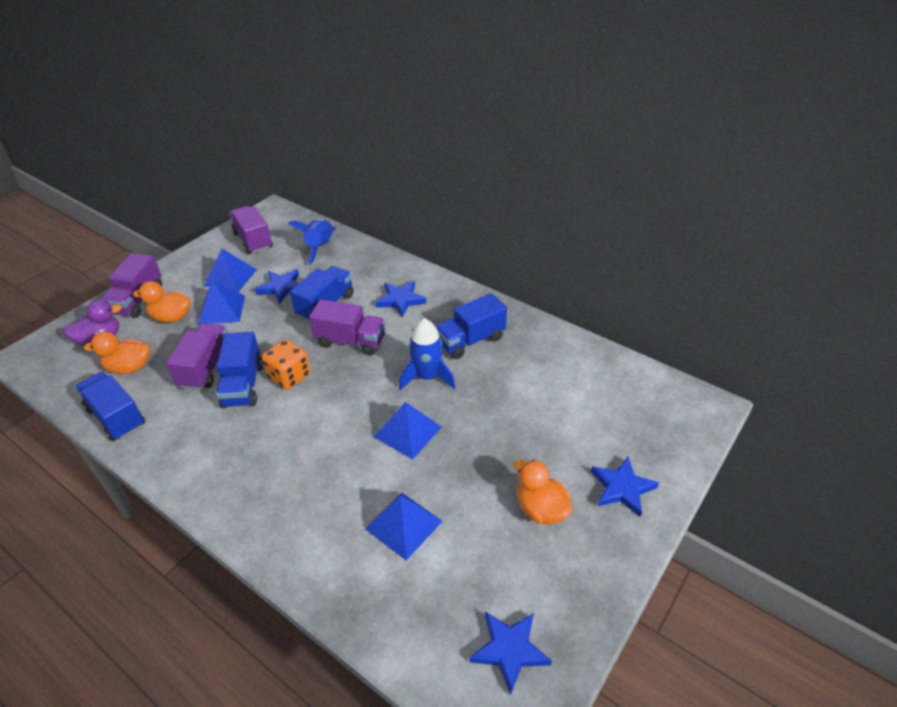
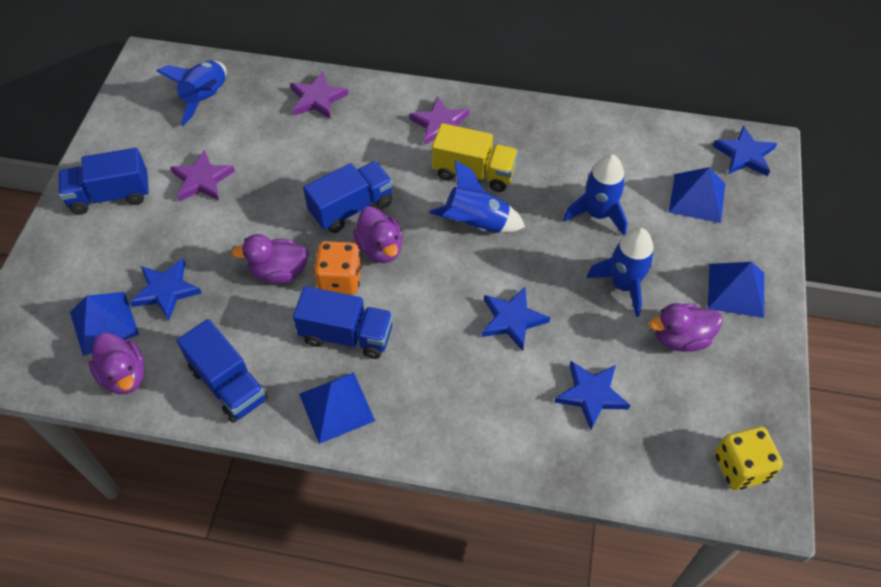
blue rocket: [288,218,336,265] [399,318,456,390] = 2 -> [156,61,227,126] [429,160,525,233] [563,154,628,236] [586,228,654,317] = 4
orange duck: [84,332,150,374] [133,281,191,322] [514,460,572,524] = 3 -> none = 0
purple duck: [63,300,122,345] = 1 -> [88,333,145,394] [232,234,309,283] [353,206,402,263] [649,303,722,352] = 4
purple star: none = 0 -> [170,149,235,202] [290,72,348,119] [409,96,470,145] = 3
purple truck: [101,253,162,318] [166,323,228,390] [229,206,273,254] [309,299,385,356] = 4 -> none = 0
yellow dice: none = 0 -> [715,426,783,490] = 1
yellow truck: none = 0 -> [432,123,518,192] = 1

